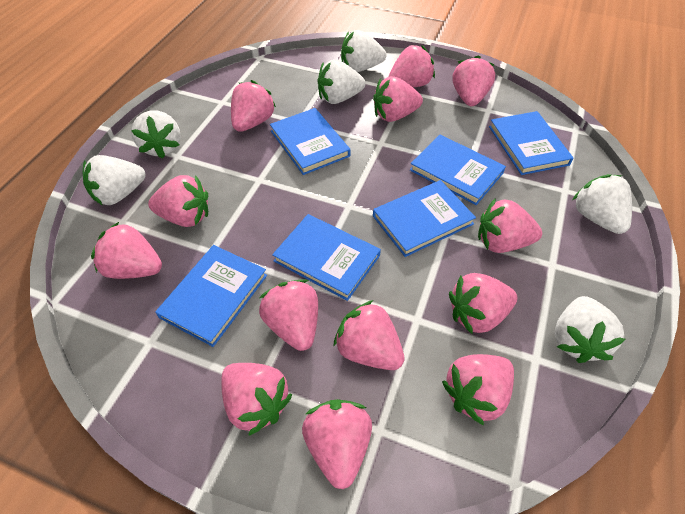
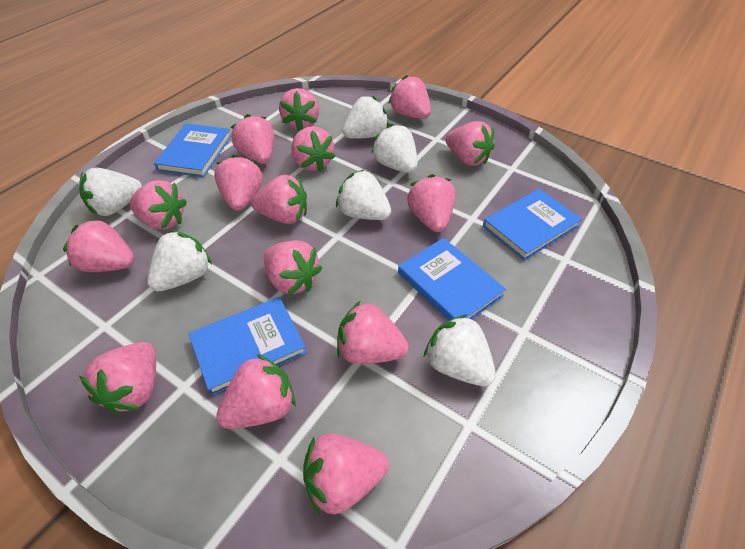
blue book: [156,245,267,347] [270,108,350,175] [272,214,381,301] [373,180,476,257] [410,135,506,205] [489,111,574,175] = 6 -> [154,123,231,177] [188,297,307,396] [398,238,506,320] [483,189,582,261] = 4
pink strawberry: [91,222,162,279] [148,175,208,227] [221,363,292,436] [231,80,276,132] [259,279,318,351] [302,399,372,489] [333,300,405,370] [373,76,423,122] [388,45,435,87] [442,354,514,426] [449,273,517,334] [453,55,495,106] [478,199,542,253] = 13 -> [63,218,135,272] [79,342,156,414] [129,180,187,230] [214,155,263,211] [216,354,296,429] [231,114,274,164] [251,175,307,224] [264,240,322,296] [279,88,319,131] [291,126,336,172] [303,434,389,515] [337,301,409,364] [388,75,431,119] [407,174,456,232] [445,121,495,166] = 15

